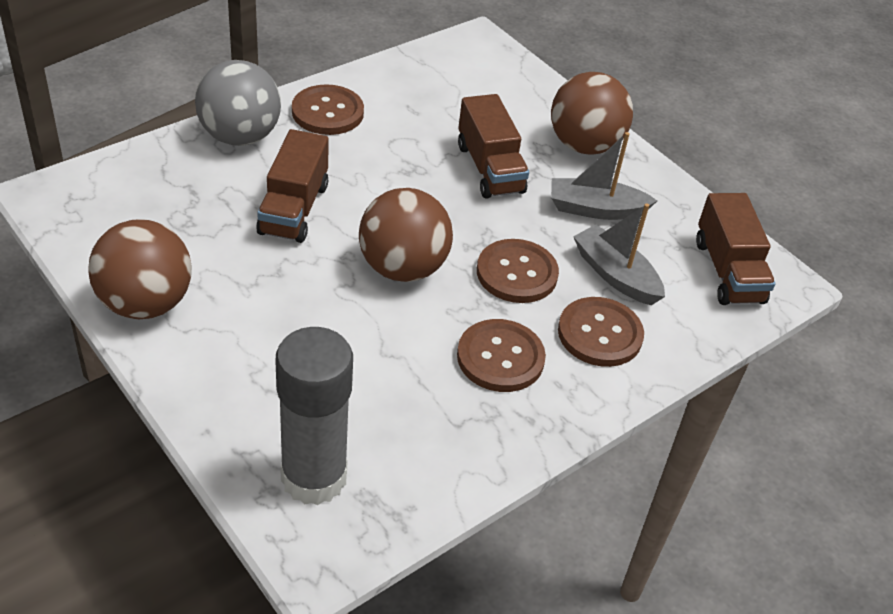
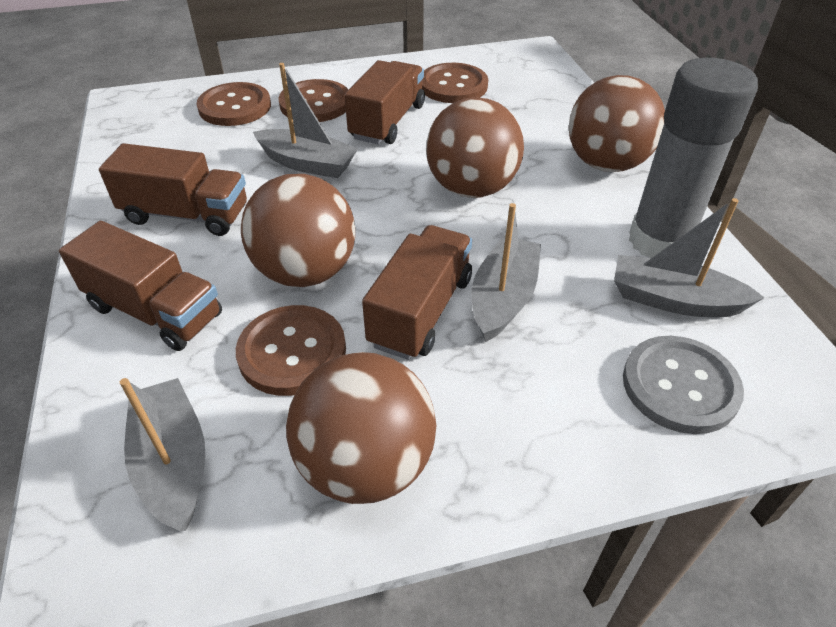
brown ball: [88,220,192,319] [359,188,453,282] [551,72,633,155] = 3 -> [241,174,355,287] [286,352,436,504] [426,97,524,198] [569,75,665,172] = 4
brown truck: [256,129,329,243] [458,94,529,199] [696,193,776,305] = 3 -> [59,221,222,351] [99,143,247,236] [344,60,425,144] [362,225,472,360] = 4
grey ball: [195,60,281,146] = 1 -> none = 0
grey boat: [551,132,657,220] [573,203,665,305] = 2 -> [120,378,206,531] [253,63,358,178] [471,203,541,342] [614,198,765,317] = 4
grey button: none = 0 -> [623,336,744,434] = 1

